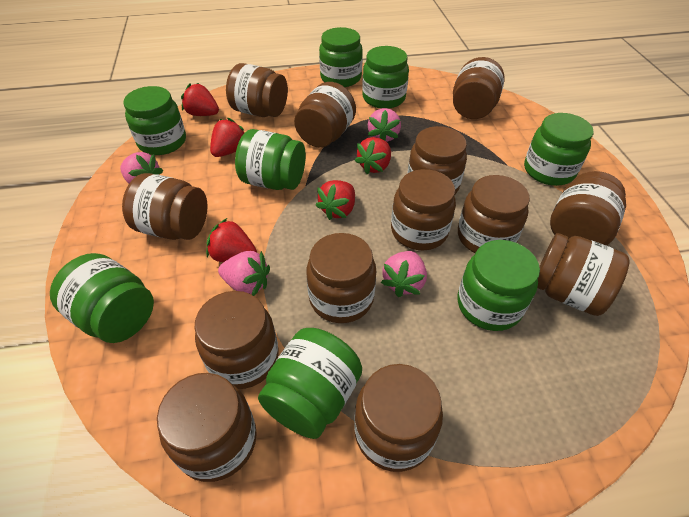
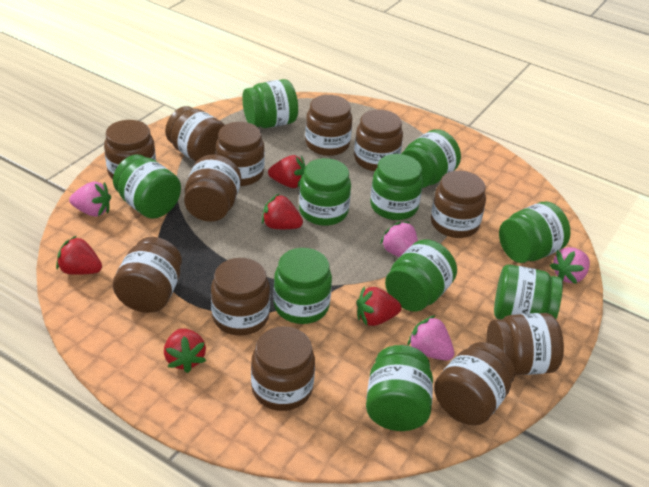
brown jar: [122,173,208,240] [157,373,257,482] [194,291,278,389] [226,63,288,117] [294,82,356,148] [306,233,376,323] [354,364,443,472] [391,169,456,250] [407,126,467,194] [453,57,505,119] [458,175,530,253] [537,233,630,316] [550,171,626,246] = 13 -> [104,120,156,179] [113,237,182,313] [165,106,225,162] [184,155,241,222] [211,258,270,336] [215,122,265,186] [251,326,315,411] [305,95,352,156] [354,110,403,171] [431,171,486,238] [434,342,515,425] [486,313,564,375] = 12
green jar: [50,253,154,343] [123,86,186,155] [235,129,306,190] [258,328,362,439] [319,27,363,87] [362,46,409,109] [457,240,540,331] [524,113,593,186] = 8 -> [113,154,181,219] [242,79,298,128] [273,248,332,324] [299,158,351,226] [366,345,433,431] [370,154,423,220] [385,239,457,312] [401,129,461,188] [494,264,563,319] [499,201,571,263] = 10

